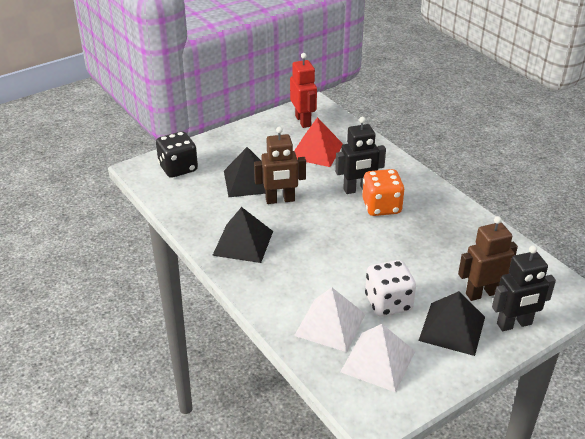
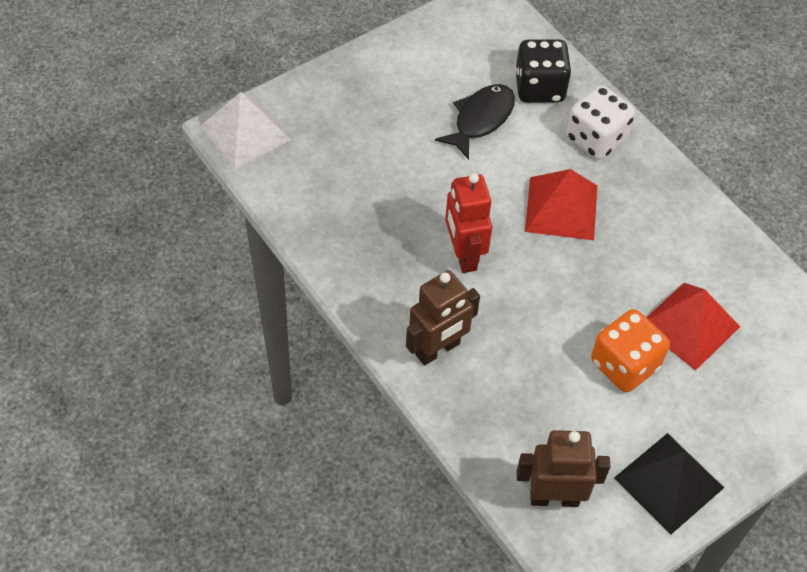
black fish: none = 0 -> [435,84,515,160] = 1
black pyramid: [212,207,273,263] [224,147,265,197] [418,291,485,356] = 3 -> [614,433,724,535] = 1
black robot: [335,117,386,194] [492,246,556,331] = 2 -> none = 0
red pyramid: [294,117,343,167] = 1 -> [525,169,597,240] [646,283,740,371] = 2
white pyramid: [294,288,365,352] [340,324,415,392] = 2 -> [200,92,291,170] = 1

